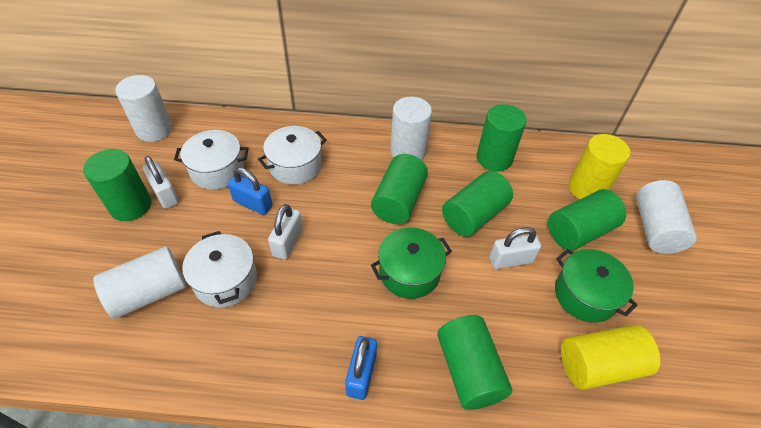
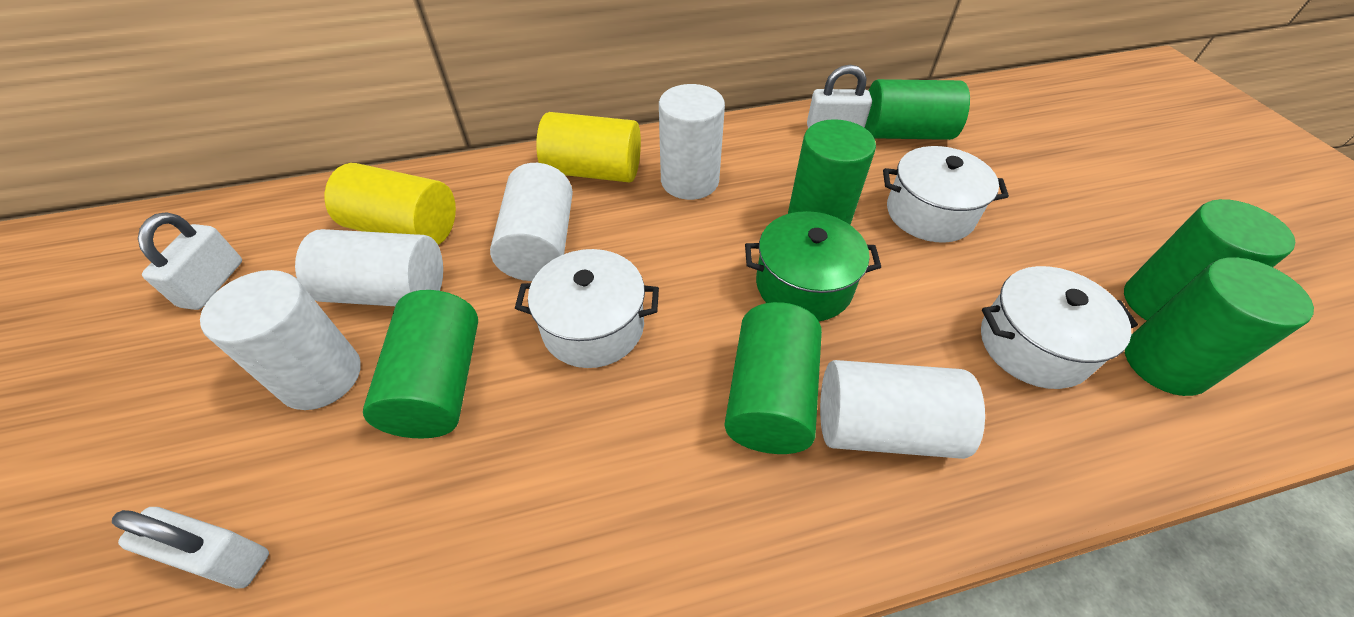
blue padlock: [228,168,273,215] [345,336,377,400] = 2 -> none = 0
green pot: [371,227,452,299] [555,249,638,322] = 2 -> [745,211,881,321] = 1
white cylinder: [93,246,186,319] [115,75,172,142] [390,97,432,160] [636,180,697,254] = 4 -> [200,270,361,410] [295,229,443,306] [490,163,573,281] [659,84,725,200] [820,360,985,459] = 5

